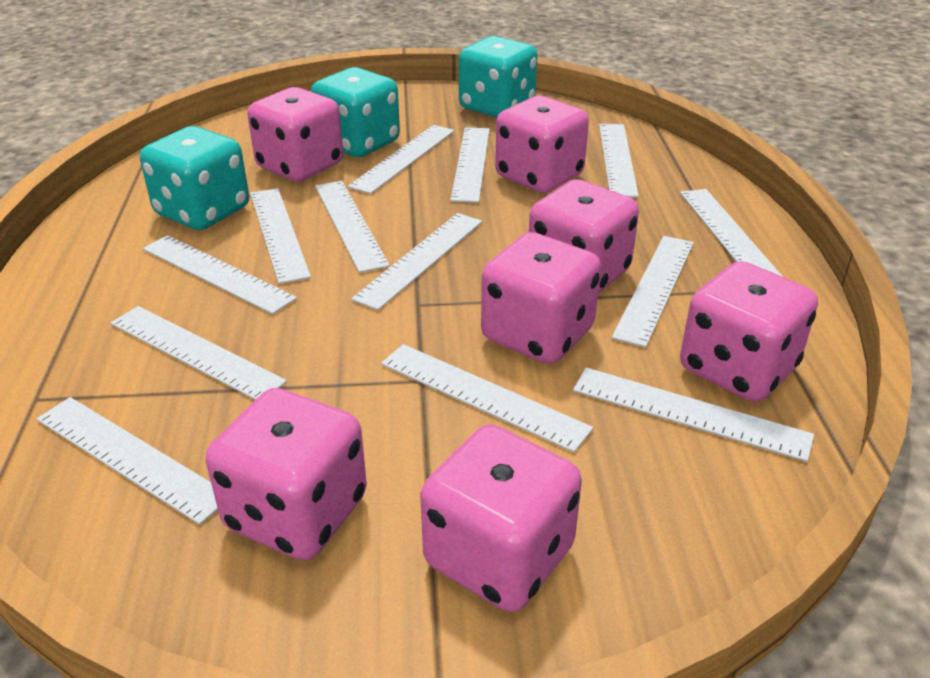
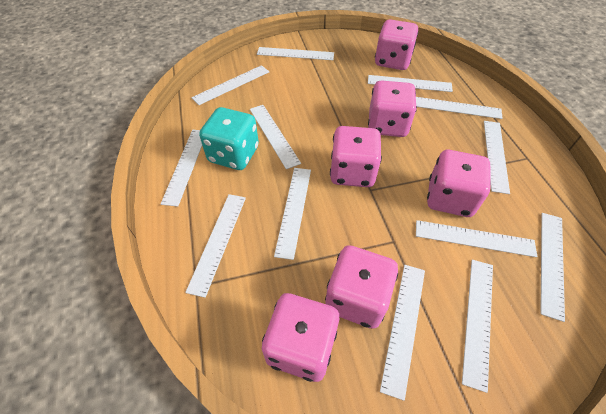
pink dice: [206,388,367,560] [247,87,343,182] [420,425,582,612] [481,232,601,364] [495,96,589,193] [529,179,639,293] [680,261,818,402] = 7 -> [262,293,339,382] [325,245,398,329] [330,126,382,187] [368,80,417,137] [375,19,418,70] [427,150,491,217] = 6
turquoise dice: [140,126,249,230] [311,67,400,157] [459,36,538,118] = 3 -> [199,107,259,170] = 1

